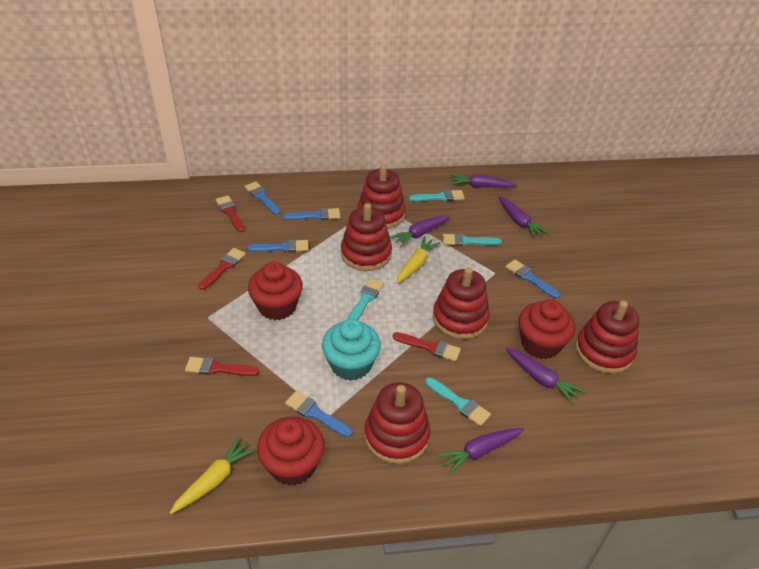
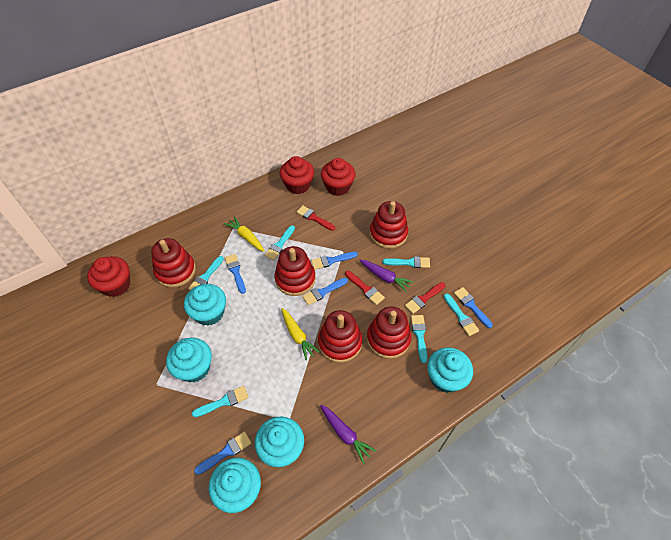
purple carrot: [390,215,450,247] [437,428,524,475] [450,174,517,188] [498,196,549,238] [506,348,585,404] = 5 -> [320,405,376,464] [359,260,413,293] = 2
red brush: [185,357,259,376] [198,248,246,290] [216,195,245,232] [392,332,461,362] = 4 -> [296,205,335,231] [345,271,385,305] [405,282,445,314] = 3
turquoise brush: [348,278,384,320] [409,190,465,201] [425,377,491,426] [442,233,502,246] = 4 -> [188,256,224,290] [192,386,249,417] [265,225,295,260] [382,256,430,268] [411,315,427,363] [444,293,479,336] = 6
turquoise cupcake: [322,319,381,381] = 1 -> [166,338,212,382] [184,284,226,326] [209,458,261,513] [255,416,304,467] [427,347,473,393] = 5

